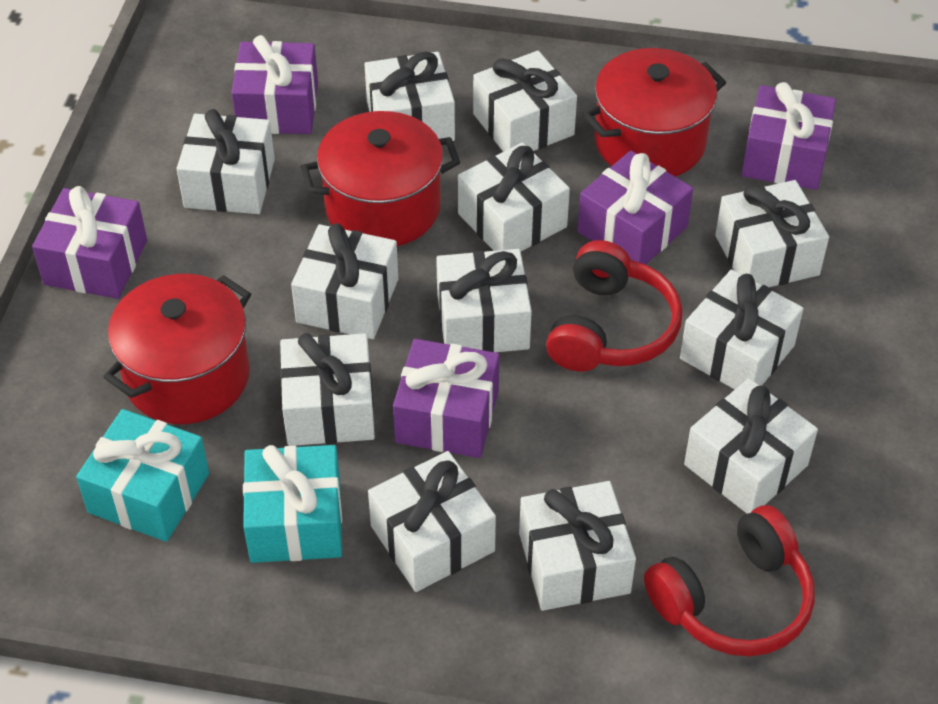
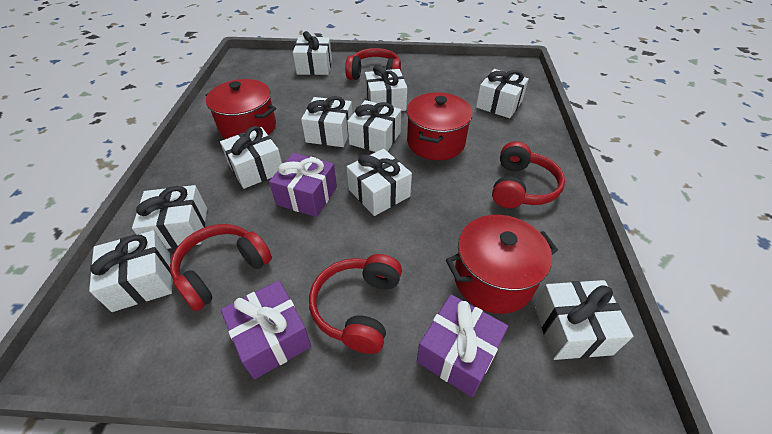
purple gift: [32,186,147,299] [231,35,318,134] [393,339,499,458] [578,151,693,265] [741,82,836,190] = 5 -> [221,281,311,379] [269,153,337,217] [417,294,508,397] = 3
red headphones: [546,240,683,372] [644,505,815,657] = 2 -> [170,224,272,311] [309,254,402,354] [345,48,401,80] [492,141,565,208] = 4
turquoise gift: [76,409,209,542] [243,445,342,563] = 2 -> none = 0
white gift: [176,109,275,214] [280,333,375,446] [291,223,398,339] [364,52,455,141] [368,451,496,592] [436,249,532,352] [458,142,570,251] [473,51,577,152] [519,481,636,611] [680,270,803,390] [684,378,818,514] [715,180,829,287] = 12 -> [89,230,172,312] [132,185,207,249] [220,126,282,189] [293,31,332,75] [301,96,353,147] [347,100,401,152] [347,149,412,216] [365,65,407,111] [476,69,529,118] [534,280,633,360] = 10

